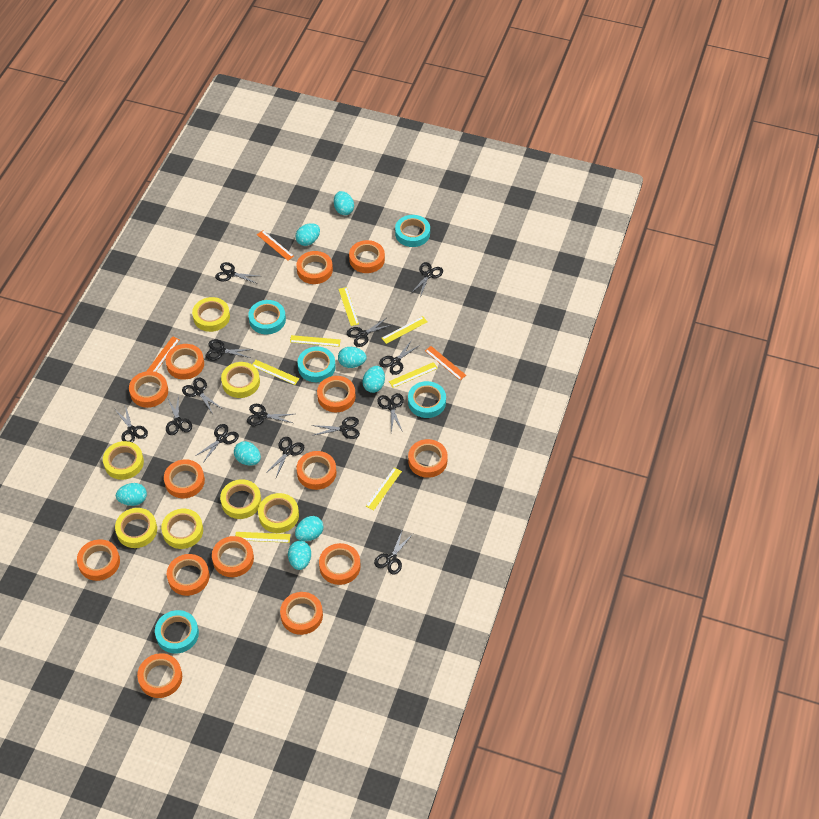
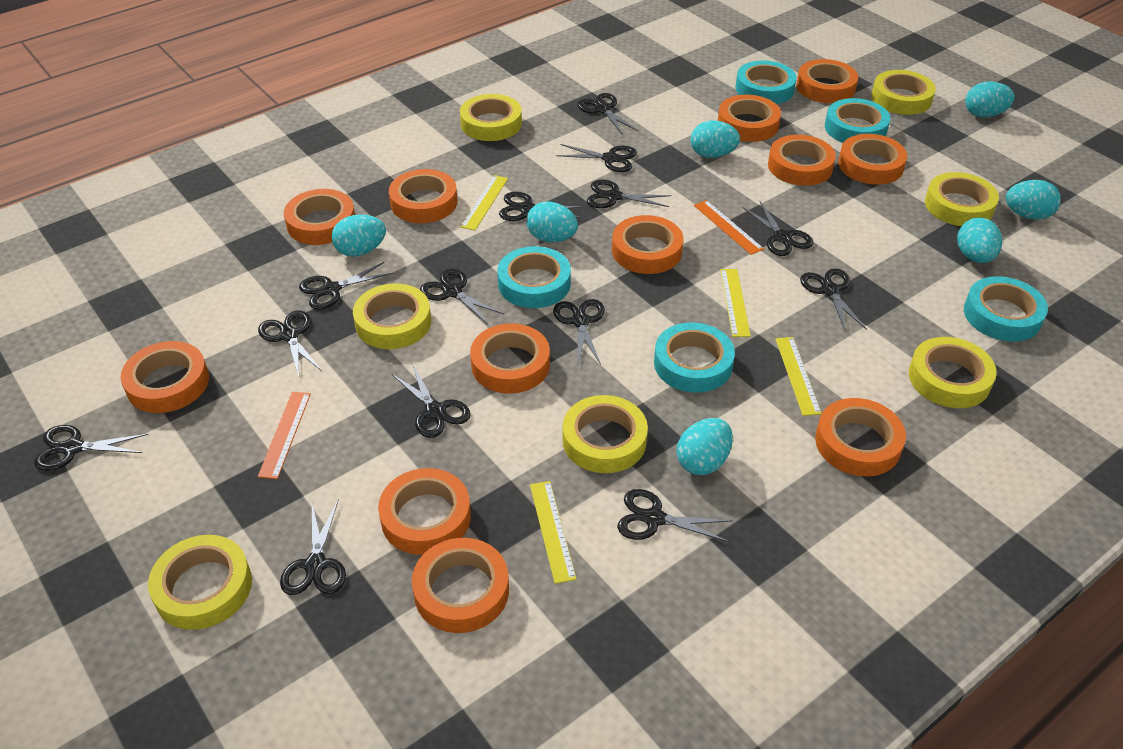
orange ruler: [147,336,180,372] [257,230,294,260] [425,346,466,380] = 3 -> [258,392,311,479] [694,200,764,255] = 2
orange tape: [77,539,120,581] [129,371,168,408] [137,653,182,698] [164,459,205,498] [166,344,204,380] [167,554,209,596] [212,536,254,577] [280,592,323,635] [296,251,333,284] [296,451,336,490] [317,376,356,412] [319,543,361,585] [349,240,385,273] [408,439,448,478] = 14 -> [121,341,209,413] [284,189,355,245] [378,468,471,555] [389,169,457,223] [412,538,509,633] [470,323,550,394] [612,215,684,274] [718,95,781,142] [768,135,836,186] [796,59,858,103] [815,398,906,476] [838,134,907,185] = 12
turquoise egg: [116,483,147,506] [234,441,261,466] [288,541,311,570] [295,223,320,246] [295,516,324,541] [334,191,354,215] [338,347,367,368] [362,366,385,393] = 8 -> [332,214,386,257] [527,201,578,242] [676,418,733,475] [690,120,740,158] [957,217,1002,263] [965,81,1015,118] [1006,180,1061,220] = 7
yellow ruler: [235,532,291,543] [252,360,299,385] [290,335,341,347] [339,287,359,326] [366,467,402,511] [382,316,427,344] [389,362,438,388] = 7 -> [460,175,508,231] [530,481,576,584] [720,269,751,337] [775,337,822,416] = 4

